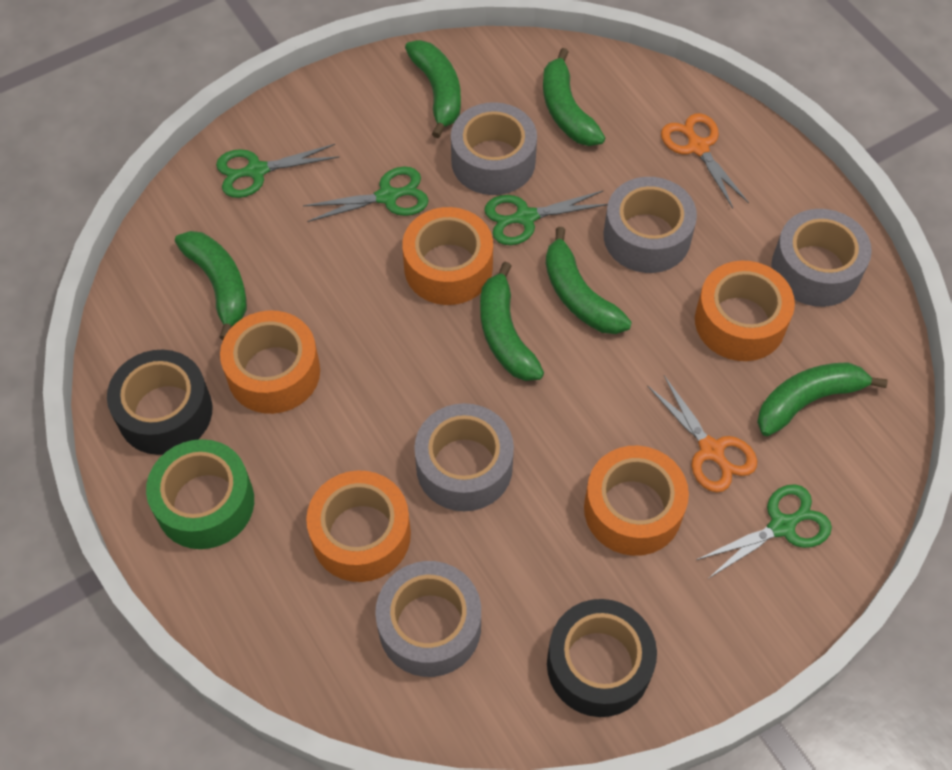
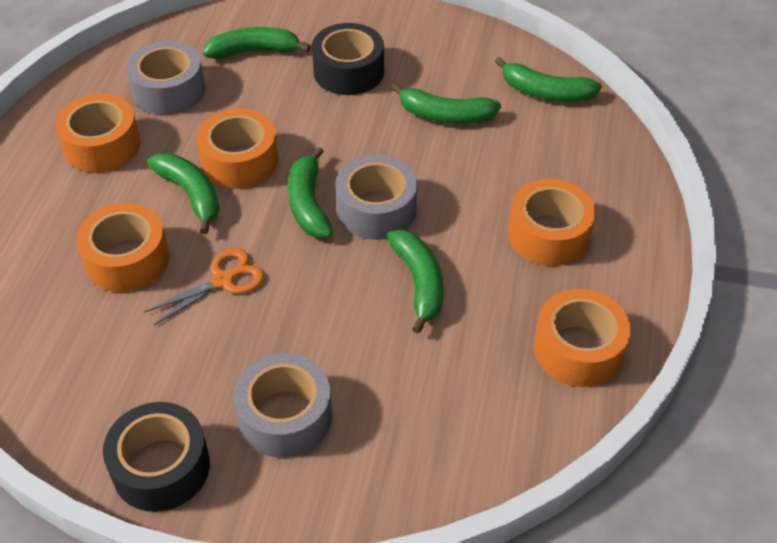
green scissors: [216,144,339,198] [303,167,428,222] [484,190,608,245] [696,484,832,579] = 4 -> none = 0
green tape: [146,439,254,549] = 1 -> none = 0
grey tape: [375,561,481,677] [414,403,514,511] [451,102,537,195] [603,177,697,273] [771,209,872,307] = 5 -> [127,41,205,115] [234,353,332,458] [335,155,417,240] = 3
orange scissors: [647,376,757,492] [661,113,749,208] = 2 -> [144,248,264,325] = 1

